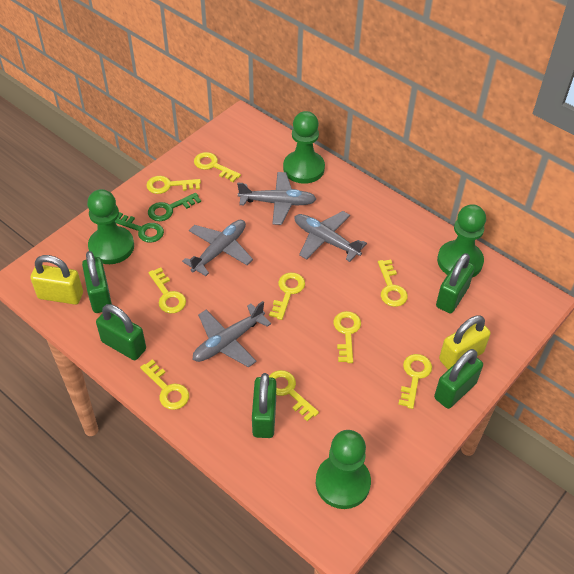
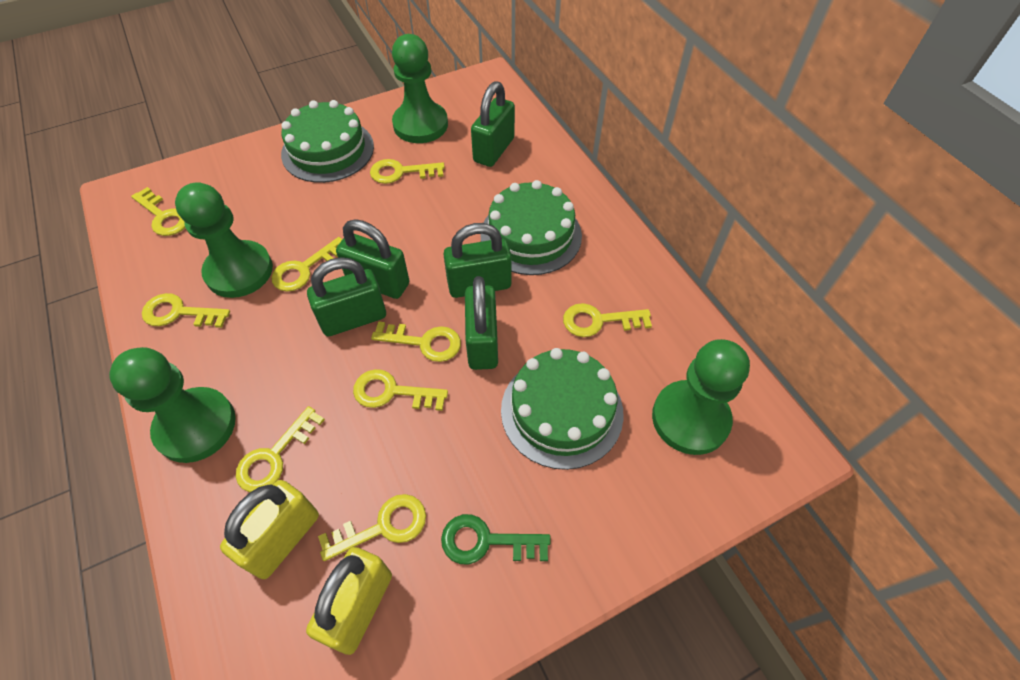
green cake: none = 0 -> [281,100,374,183] [481,180,582,275] [501,348,624,470] = 3
green key: [115,212,164,243] [148,193,201,221] = 2 -> [441,514,551,564] = 1
grey plane: [182,220,253,276] [193,301,271,367] [237,172,316,225] [295,211,367,262] = 4 -> none = 0

